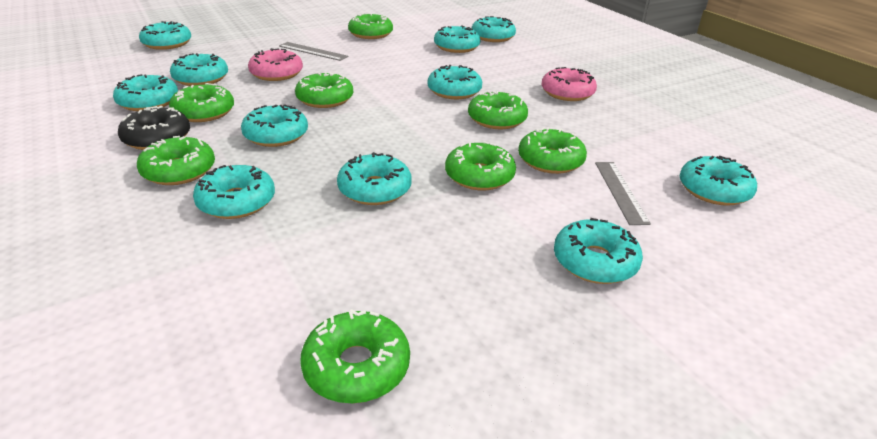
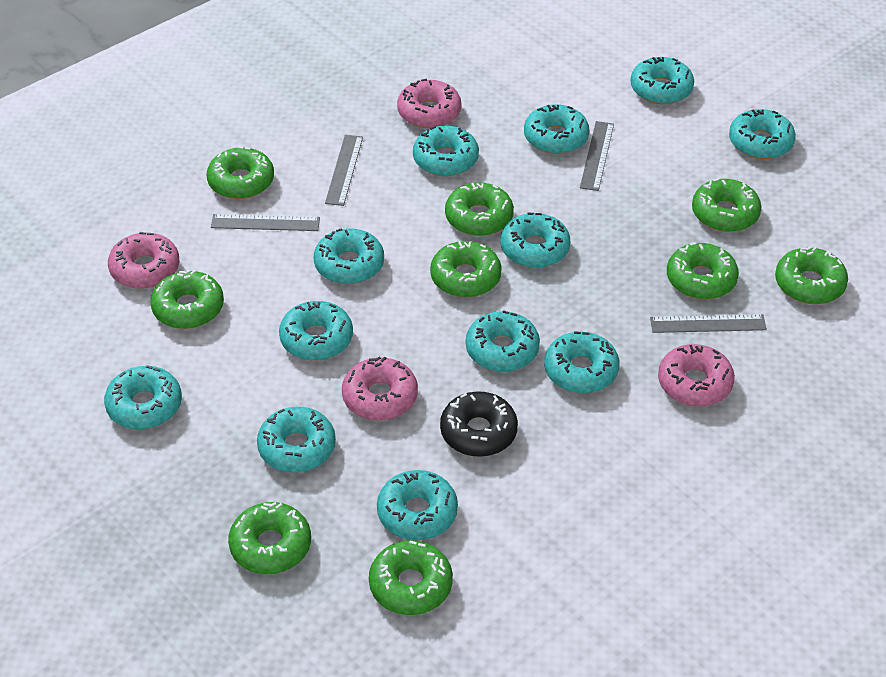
green donut: [137,136,215,185] [169,83,234,122] [295,72,353,108] [300,309,410,403] [348,13,393,39] [445,141,516,191] [468,91,528,129] [518,127,587,174] = 8 -> [151,270,224,329] [207,146,274,199] [228,502,311,574] [369,540,453,615] [430,241,502,298] [445,182,514,236] [667,242,739,299] [692,178,761,232] [775,246,848,304] = 9
grey ruler: [279,42,348,61] [595,162,651,225] = 2 -> [211,214,320,231] [325,135,363,206] [580,121,614,191] [650,314,767,333] = 4
pink donut: [248,48,303,81] [542,67,597,101] = 2 -> [108,232,179,289] [342,356,418,421] [397,79,461,128] [658,344,735,407] = 4
turquoise donut: [113,74,178,111] [139,21,191,50] [170,53,228,86] [193,165,275,219] [241,104,308,147] [337,152,412,205] [428,65,482,99] [434,25,481,53] [472,16,516,42] [554,218,643,284] [680,156,757,206] = 11 -> [104,365,182,429] [257,407,336,473] [279,301,353,361] [314,228,384,284] [377,470,458,540] [413,126,479,176] [466,310,540,372] [500,212,570,268] [524,104,589,154] [544,331,619,393] [630,57,694,104] [729,109,796,159] = 12

